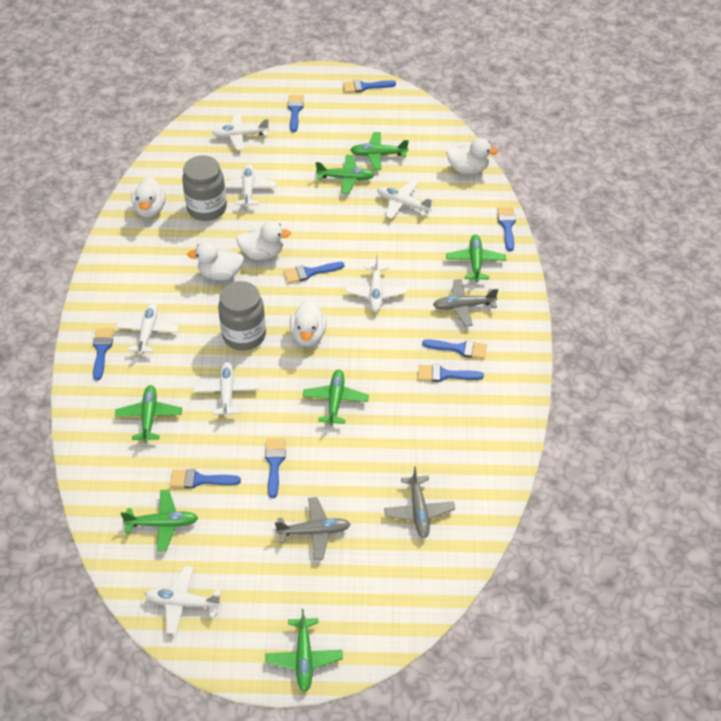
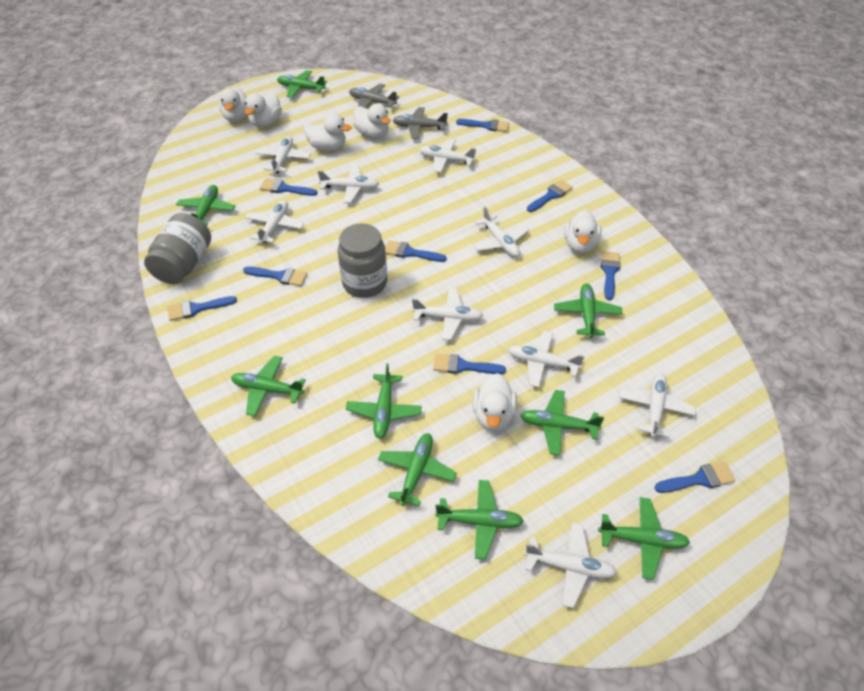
green plane: [115,385,182,443] [121,490,198,552] [266,609,343,692] [303,370,369,426] [315,155,375,194] [350,132,409,170] [446,235,506,282] = 7 -> [176,185,236,226] [231,356,306,416] [277,70,327,98] [346,363,422,439] [378,433,457,506] [435,480,524,559] [520,390,604,456] [554,283,623,338] [598,497,690,580] = 9
grey plane: [275,497,350,560] [384,466,455,538] [433,279,498,327] = 3 -> [349,84,399,108] [393,107,448,139] = 2
white duck: [132,177,166,218] [187,242,244,280] [236,221,291,260] [290,300,327,346] [446,138,498,174] = 5 -> [219,87,247,122] [245,93,282,127] [304,114,352,151] [353,104,391,138] [473,373,517,431] [564,210,601,253] = 6
white plane: [116,303,179,355] [145,566,221,634] [194,361,260,417] [212,113,269,150] [224,164,277,207] [345,255,407,312] [377,181,434,219] = 7 -> [245,200,304,244] [255,136,311,173] [318,165,379,203] [412,288,483,340] [420,138,476,173] [473,206,529,257] [508,331,584,387] [524,522,617,608] [619,373,696,438] = 9

